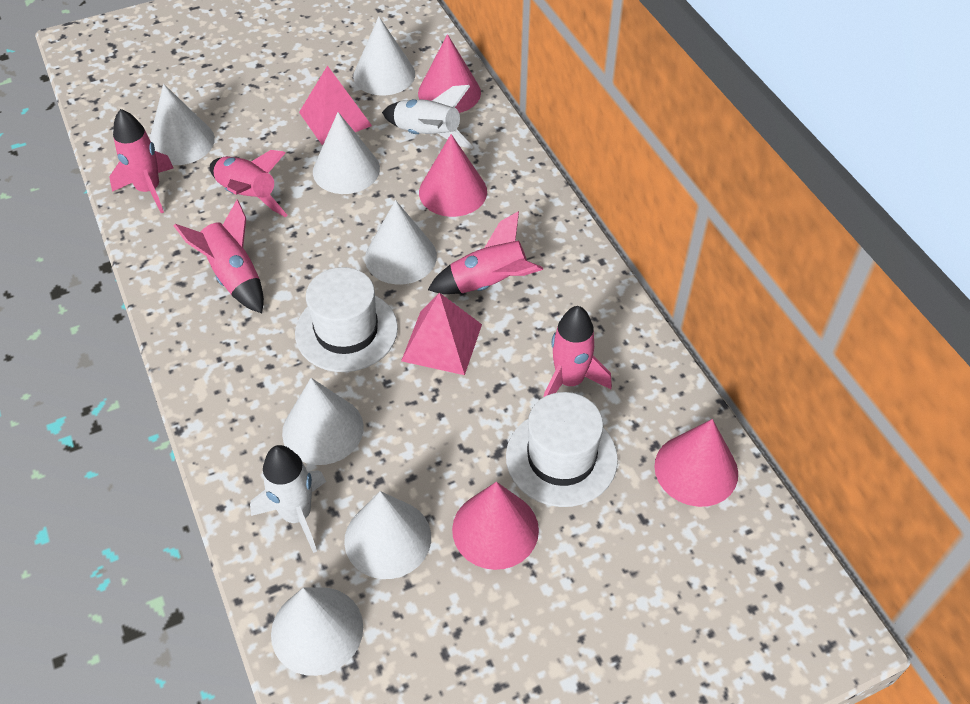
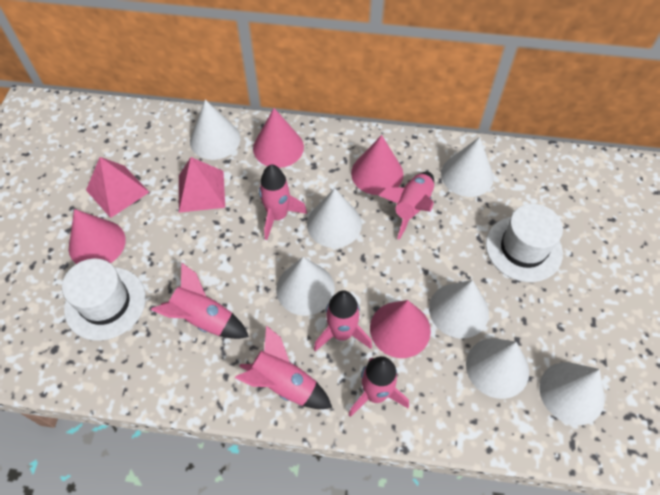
pink rocket: [109,109,174,213] [174,200,264,313] [210,150,287,217] [428,211,543,294] [544,306,612,397] = 5 -> [151,263,249,339] [235,325,332,409] [259,165,307,240] [314,290,372,351] [348,356,409,417] [378,172,434,240] = 6
white rocket: [250,445,326,553] [382,85,473,149] = 2 -> none = 0

